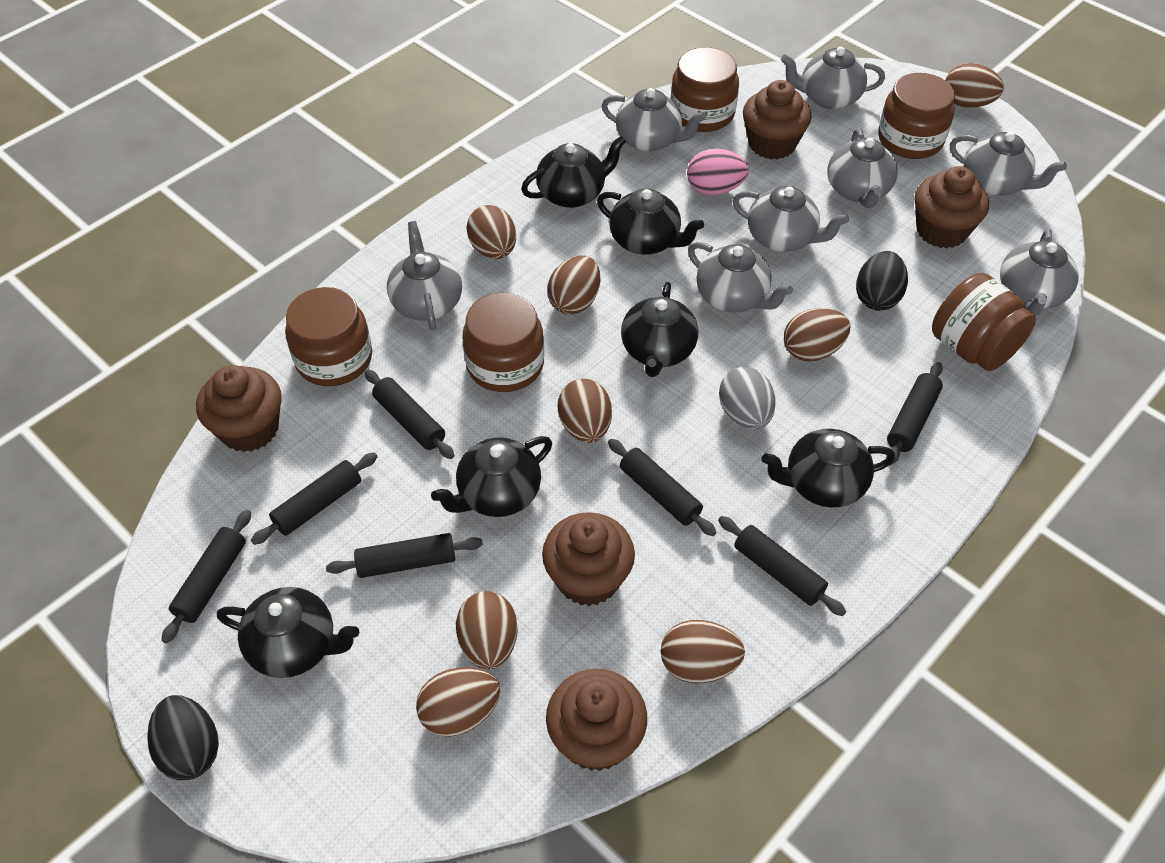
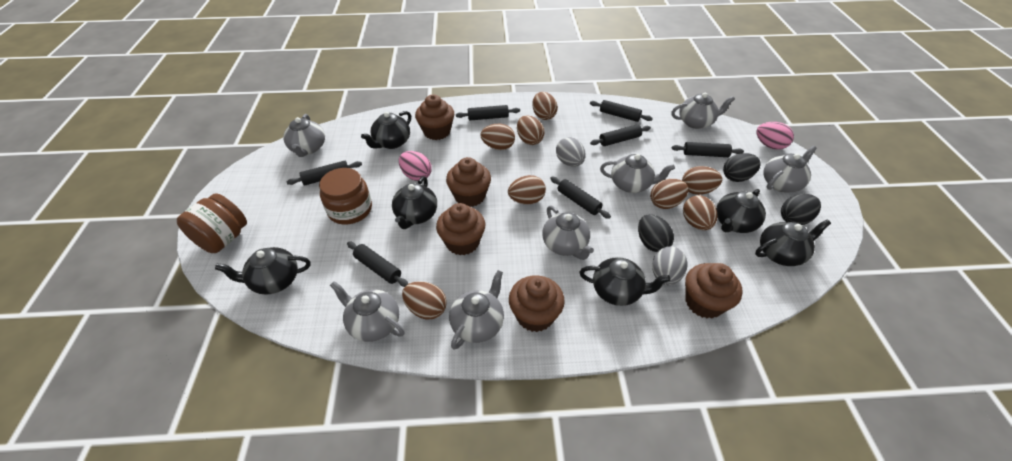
black egg: [147,695,219,780] [856,251,908,311] = 2 -> [638,214,674,252] [723,153,761,182] [781,194,821,225] = 3
brown jar: [285,287,372,386] [462,293,544,392] [671,47,739,132] [878,73,955,159] [932,273,1036,371] = 5 -> [177,193,247,253] [319,168,372,225] = 2
grey egg: [719,366,776,429] = 1 -> [556,137,586,167] [652,246,687,285] = 2
grey teapot: [387,221,462,330] [602,88,706,152] [688,242,793,313] [732,186,849,252] [781,47,885,109] [827,128,898,208] [950,132,1067,196] [1000,229,1079,316] = 8 -> [283,114,325,157] [330,281,405,342] [449,270,504,350] [542,206,594,260] [600,154,675,193] [671,93,735,129] [763,146,817,192] = 7
pink egg: [687,149,749,195] = 1 -> [399,151,432,181] [756,122,794,150] = 2

